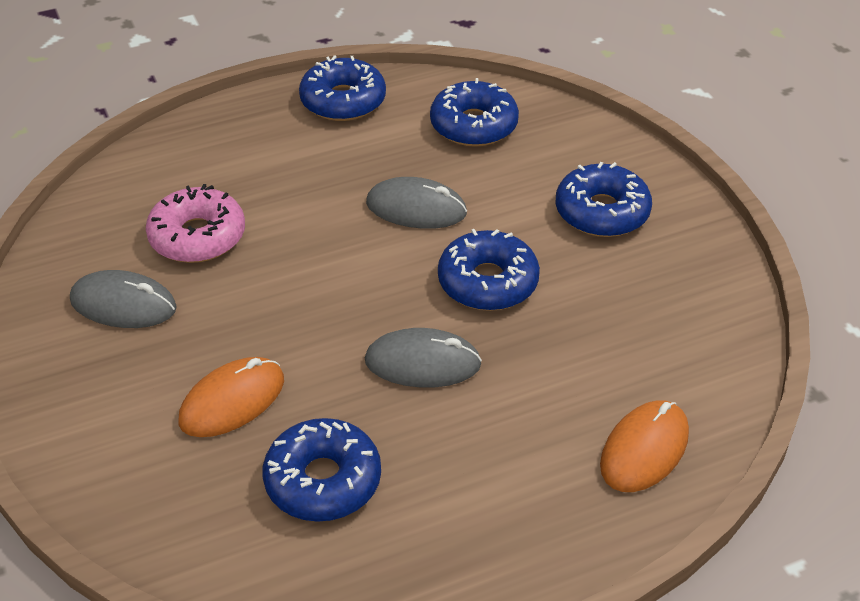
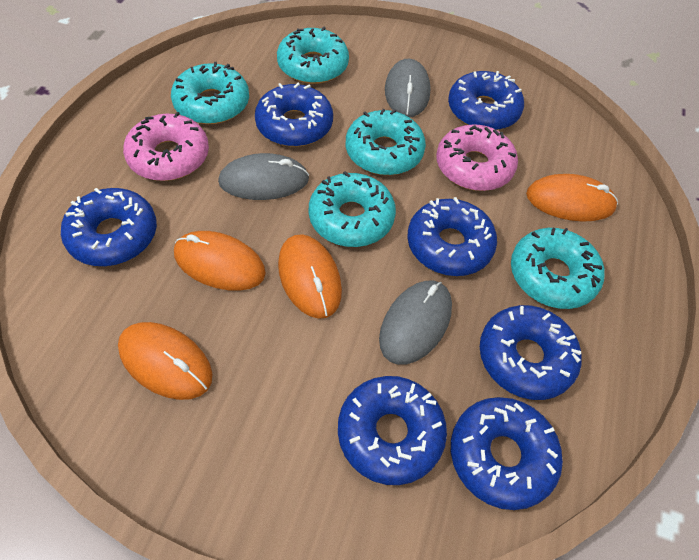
blue donut: [263,418,381,522] [299,55,386,121] [430,78,519,147] [438,229,540,311] [556,162,652,237] = 5 -> [61,188,157,266] [255,83,333,147] [338,376,447,485] [407,197,497,276] [448,71,524,130] [451,397,563,510] [480,305,582,400] = 7
orange mouse: [178,357,284,437] [600,400,689,492] = 2 -> [118,322,212,400] [174,231,266,291] [278,234,342,319] [526,174,618,222] = 4
pink donut: [146,184,245,263] = 1 -> [123,112,209,181] [436,124,518,191] = 2
turquoise donut: none = 0 -> [171,62,249,124] [277,26,349,84] [309,171,396,247] [346,109,426,175] [511,228,604,309] = 5

